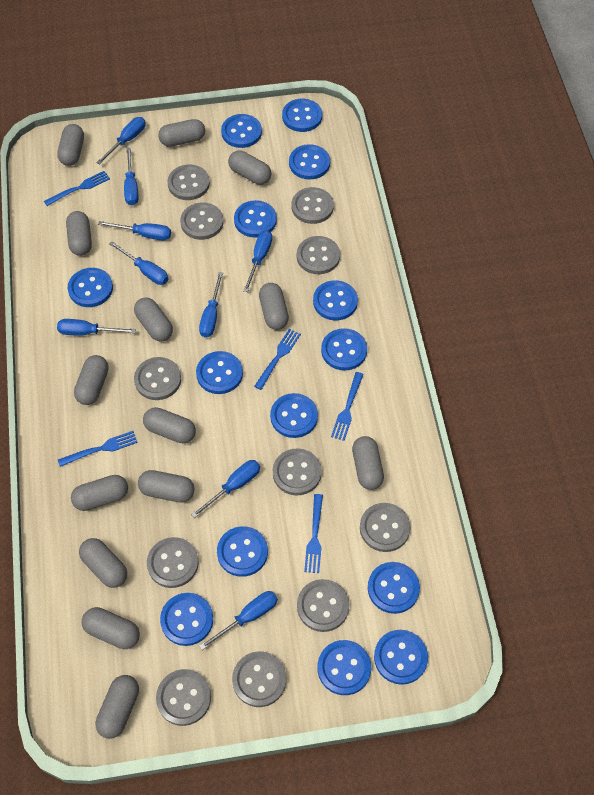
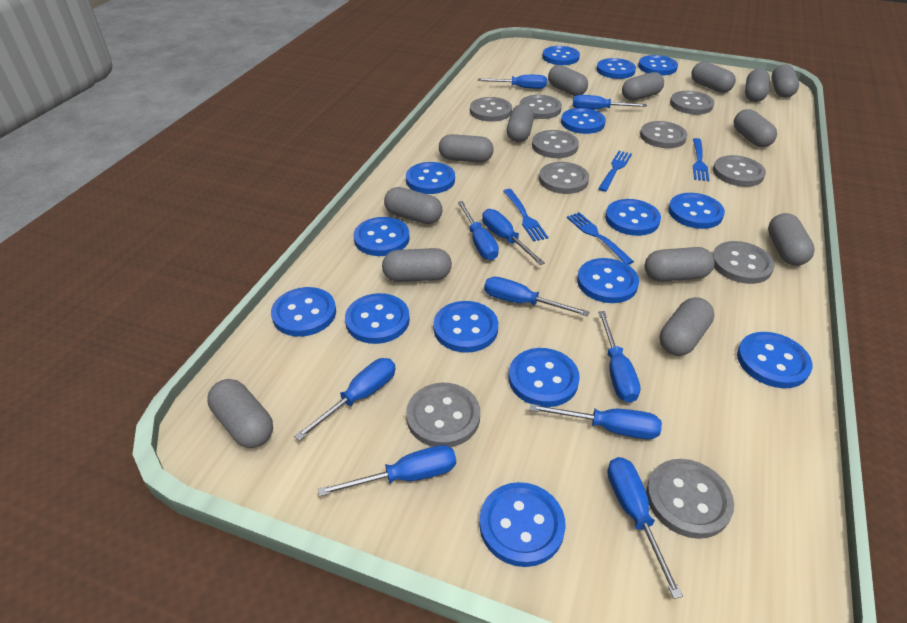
blue button: [68,268,113,307] [160,593,213,646] [196,351,243,394] [217,526,268,577] [221,114,262,148] [234,200,277,238] [270,393,318,438] [282,99,322,132] [289,144,330,179] [313,280,358,321] [317,640,371,695] [321,328,367,370] [368,562,420,614] [374,630,428,685] = 14 -> [271,287,336,337] [345,293,410,344] [354,217,410,256] [406,162,455,194] [433,301,498,353] [479,482,566,567] [509,348,580,407] [542,46,580,65] [561,108,606,134] [577,258,639,303] [596,58,636,79] [605,199,661,236] [638,55,678,75] [668,193,725,229] [737,332,812,388] = 15
blue fork: [44,171,110,206] [58,431,138,467] [254,329,301,390] [304,494,323,573] [331,372,364,441] = 5 -> [504,189,549,241] [567,212,634,265] [598,151,632,192] [693,138,709,181] = 4
blue screwdriver: [57,319,136,335] [96,117,146,165] [98,221,171,240] [109,241,168,285] [124,148,138,205] [191,460,260,518] [199,272,223,338] [199,591,278,650] [243,230,272,292] = 9 -> [294,358,396,441] [318,445,456,497] [458,201,499,260] [478,75,547,89] [482,209,545,265] [484,277,589,316] [529,404,662,439] [573,95,647,110] [598,311,641,403] [607,457,683,599] = 10
grey button: [134,357,181,400] [147,537,199,588] [156,669,211,726] [168,164,210,200] [180,203,223,240] [232,651,286,707] [273,449,322,495] [292,187,334,224] [297,236,340,274] [297,579,349,632] [360,503,411,552] = 11 -> [406,383,480,447] [470,97,512,122] [519,95,562,119] [532,130,579,158] [539,162,589,194] [640,121,688,148] [646,459,734,539] [670,91,714,115] [713,155,766,187] [713,241,775,284] = 10

